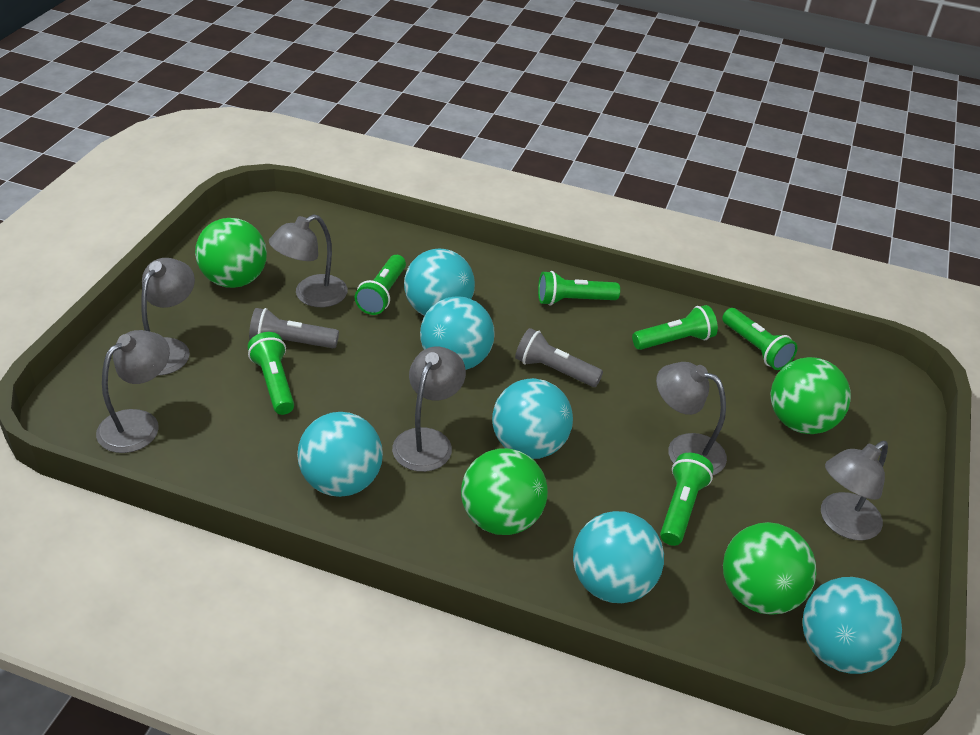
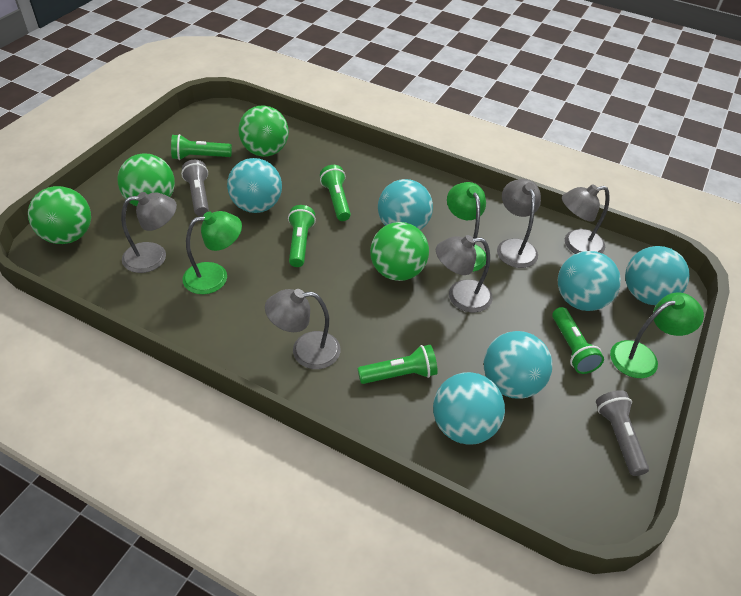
green flashlight: [248,332,294,415] [355,255,406,315] [538,271,620,306] [632,305,718,350] [660,453,714,546] [722,308,797,370] = 6 -> [171,134,232,160] [288,205,316,267] [320,165,351,221] [358,345,438,384] [552,307,604,374] = 5
green lamp: none = 0 -> [183,211,242,294] [447,182,486,272] [610,293,704,378] = 3
grey lamp: [96,330,170,453] [141,258,195,376] [269,214,348,307] [392,347,466,472] [656,362,727,476] [821,441,888,540] = 6 -> [121,192,177,273] [265,289,341,369] [436,235,493,312] [497,179,541,268] [562,184,610,254] = 5

